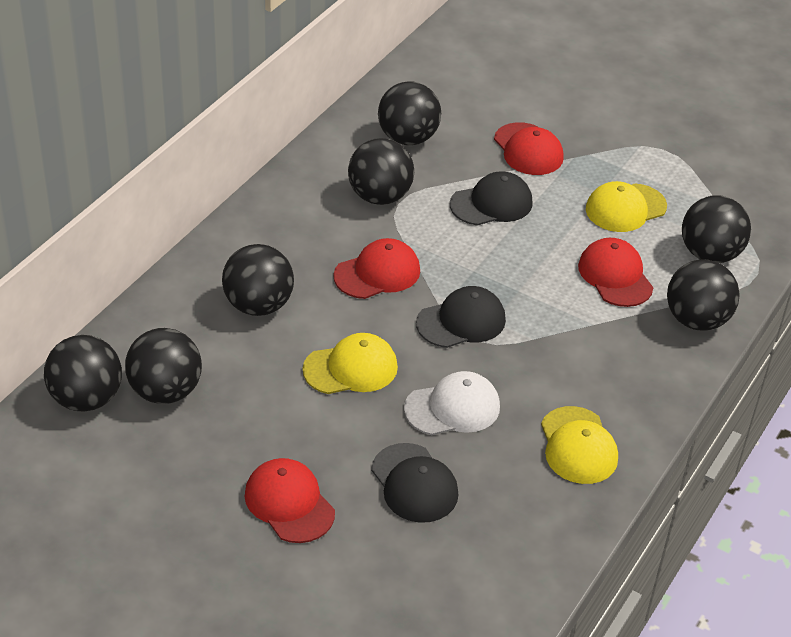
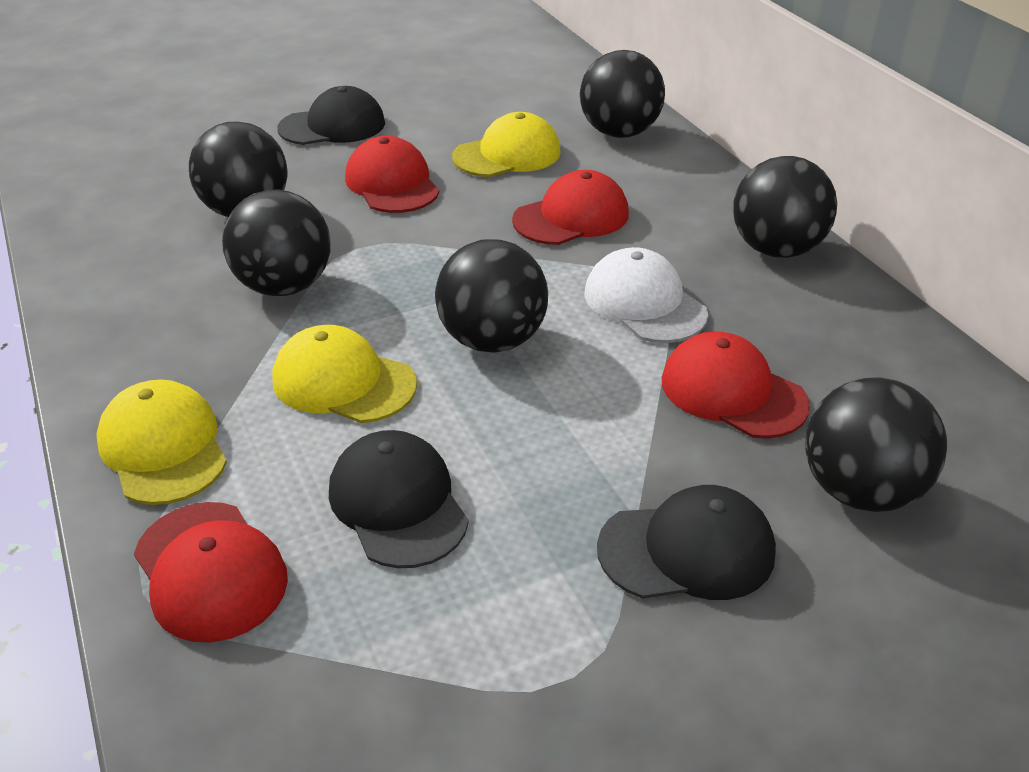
black ball: [44,335,122,411] [125,328,202,404] [222,244,294,316] [348,138,414,205] [378,81,441,145] [667,260,740,331] [682,196,751,263] = 7 -> [189,121,288,217] [222,189,331,296] [435,239,548,353] [580,50,665,138] [733,156,837,258] [805,377,947,512] = 6

